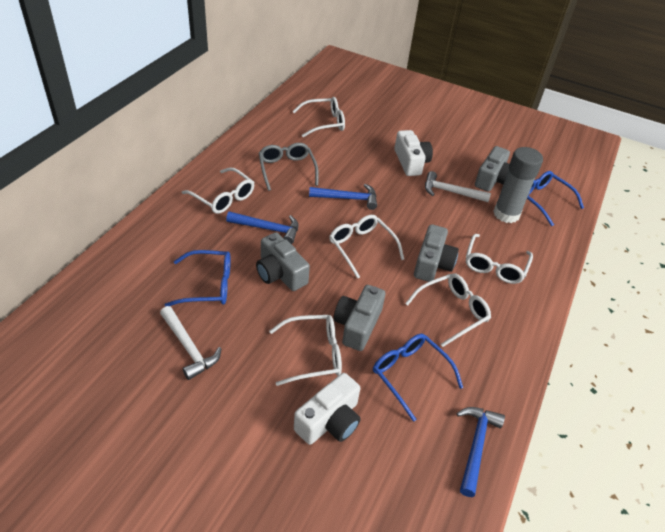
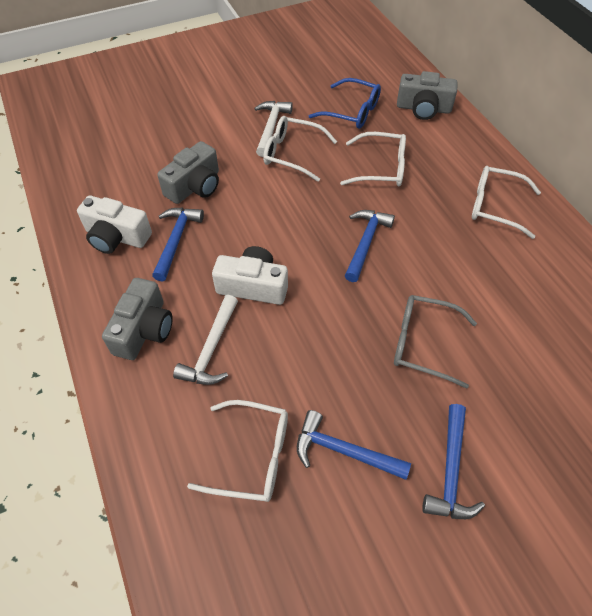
blue glasses: [165,250,231,307] [373,334,463,422] [527,171,584,226] = 3 -> [309,78,381,129] = 1
blue hammer: [226,211,298,244] [309,184,377,210] [457,407,505,497] = 3 -> [152,208,204,281] [297,410,411,480] [345,210,395,282] [422,404,485,519] = 4
grey camera: [256,232,310,291] [333,285,386,351] [414,224,459,282] [475,146,510,192] = 4 -> [102,278,173,360] [157,141,219,204] [397,71,458,120] = 3
grey glue stick: [493,147,543,223] = 1 -> none = 0
white glasses: [182,167,254,214] [269,315,342,386] [292,97,345,137] [329,215,404,279] [405,273,491,347] [466,234,533,284] = 6 -> [187,400,288,502] [263,116,337,182] [340,132,406,186] [472,166,541,239] = 4

